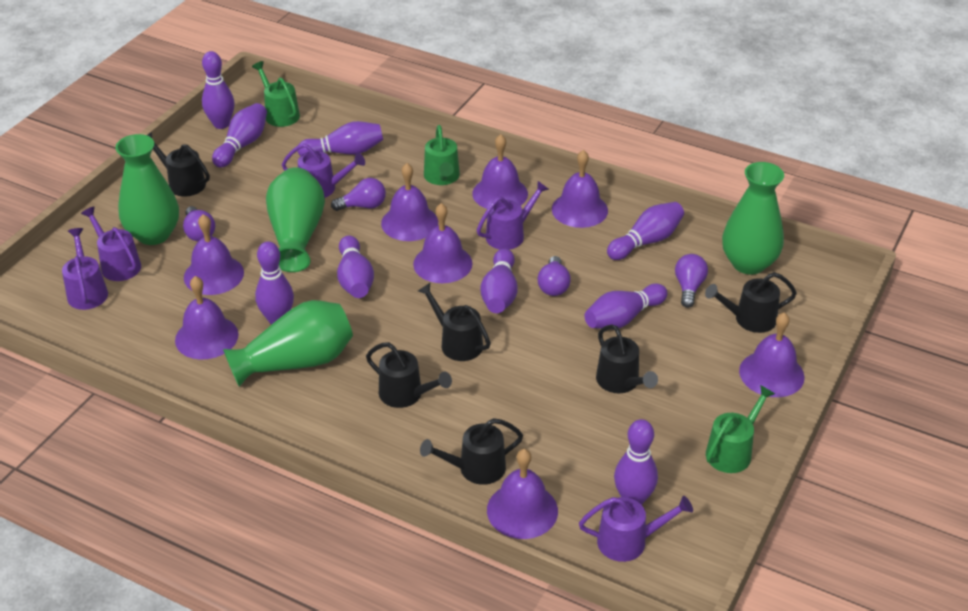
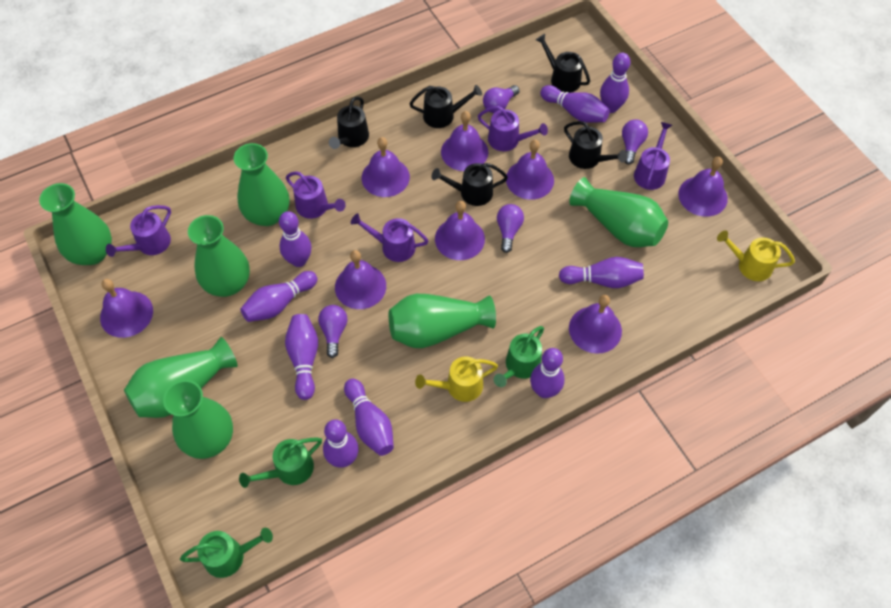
black watering can: [147,132,210,197] [366,342,452,408] [418,283,491,361] [420,418,523,485] [596,325,658,393] [705,272,797,333] = 6 -> [329,97,369,149] [409,85,482,128] [431,163,508,206] [536,34,590,93] [564,121,627,169] = 5
green vase: [115,134,179,245] [223,300,353,387] [266,167,325,272] [722,162,784,275] = 4 -> [39,183,112,265] [124,337,238,418] [163,380,233,459] [188,215,250,297] [234,143,289,226] [389,294,496,348] [569,177,668,247] = 7
yellow watering can: none = 0 -> [415,356,498,402] [717,230,795,281] = 2

